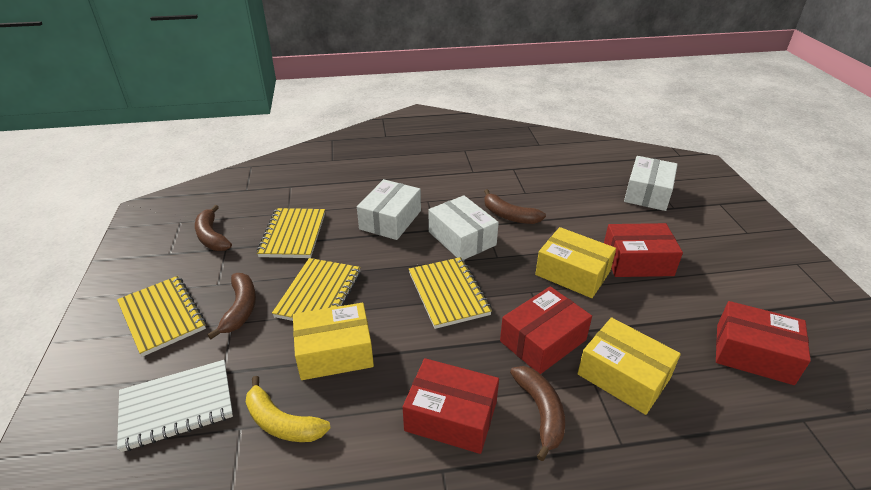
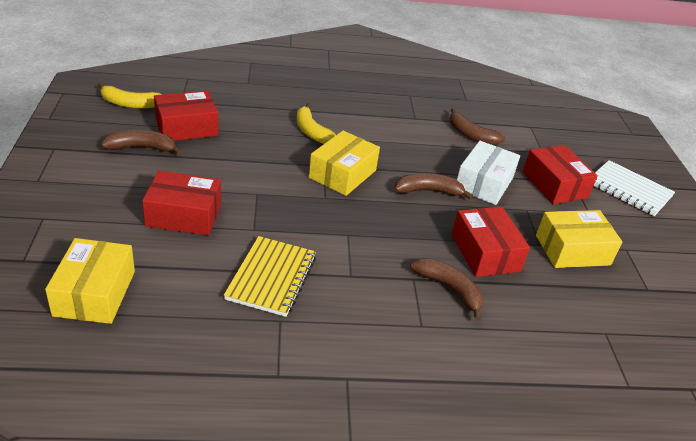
white box: [357,179,421,240] [428,195,499,260] [624,156,678,211] = 3 -> [457,141,520,205] = 1
yellow banana: [246,376,331,442] = 1 -> [98,83,162,109] [297,103,336,144] = 2
yellow notebook: [117,276,206,357] [257,208,325,258] [272,258,361,321] [409,257,492,329] = 4 -> [224,236,316,317] = 1

